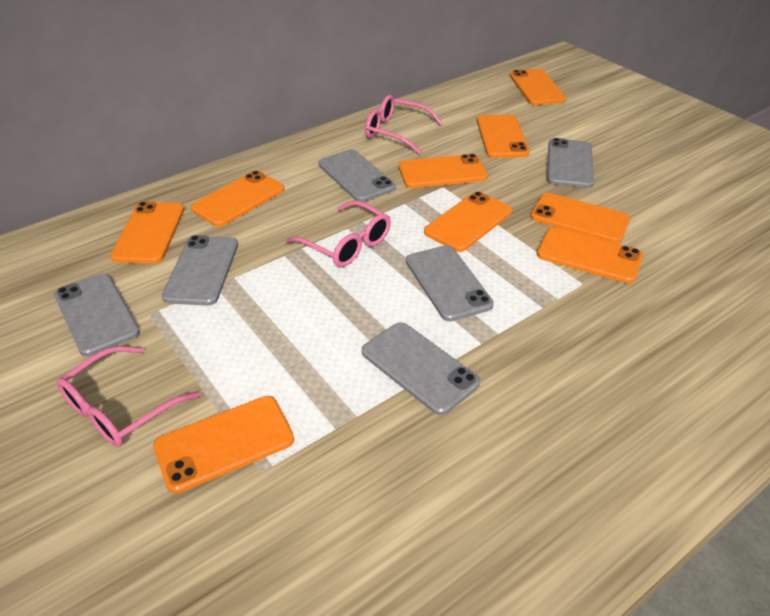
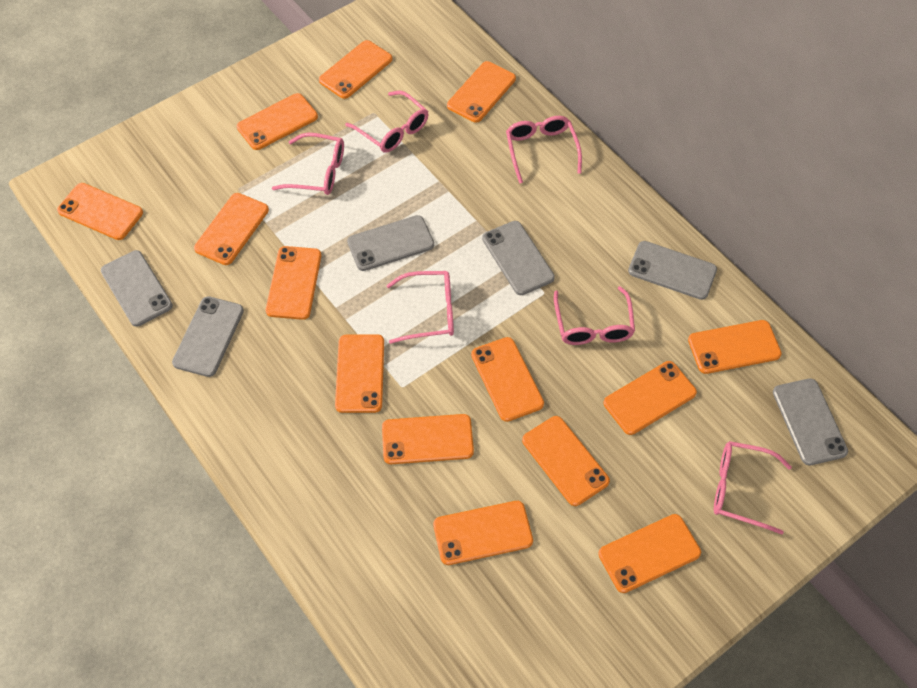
orange phone: [110,201,184,264] [153,396,294,494] [191,171,284,227] [399,154,488,188] [424,191,512,252] [477,115,530,158] [510,69,566,105] [531,193,630,243] [537,227,643,284] = 9 -> [57,183,143,240] [194,193,269,265] [237,93,318,150] [266,246,321,320] [319,40,392,99] [335,334,384,413] [382,414,474,464] [433,501,533,565] [447,61,516,123] [471,337,544,422] [522,416,610,506] [598,514,701,593] [603,361,697,435] [688,320,782,374] = 14
pink glasses: [56,346,200,447] [286,201,391,267] [365,95,443,154] = 3 -> [272,133,344,195] [345,91,428,153] [386,271,454,344] [506,116,582,184] [554,286,635,345] [714,441,792,535] = 6

